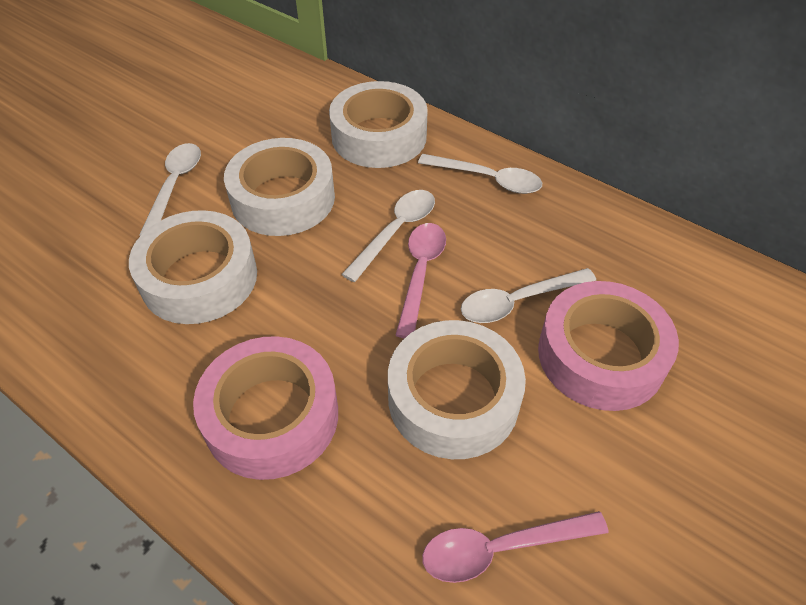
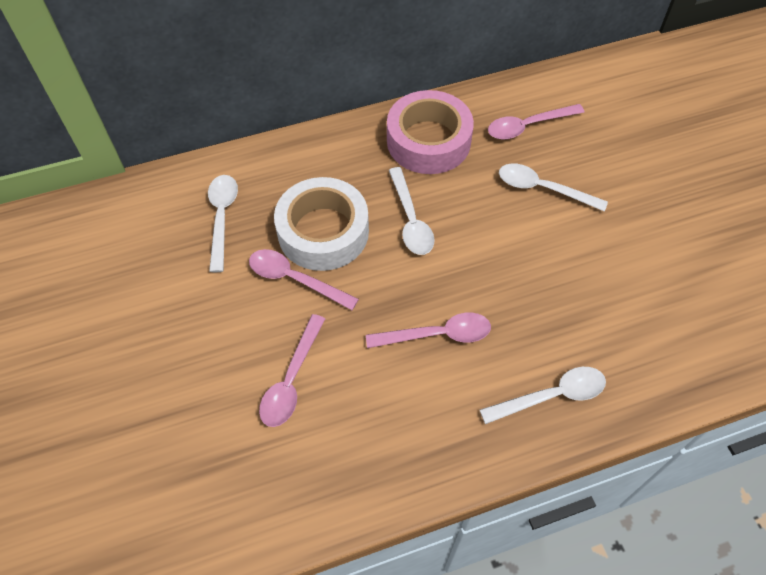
pink spoon: [395,223,446,338] [422,511,609,583] = 2 -> [249,249,359,310] [259,314,325,427] [366,313,491,348] [488,104,585,140] = 4
pink tape: [193,336,338,480] [538,281,679,411] = 2 -> [387,90,474,174] = 1
white tape: [129,210,257,324] [224,138,335,236] [329,81,428,168] [388,320,526,459] = 4 -> [274,177,369,271] = 1

